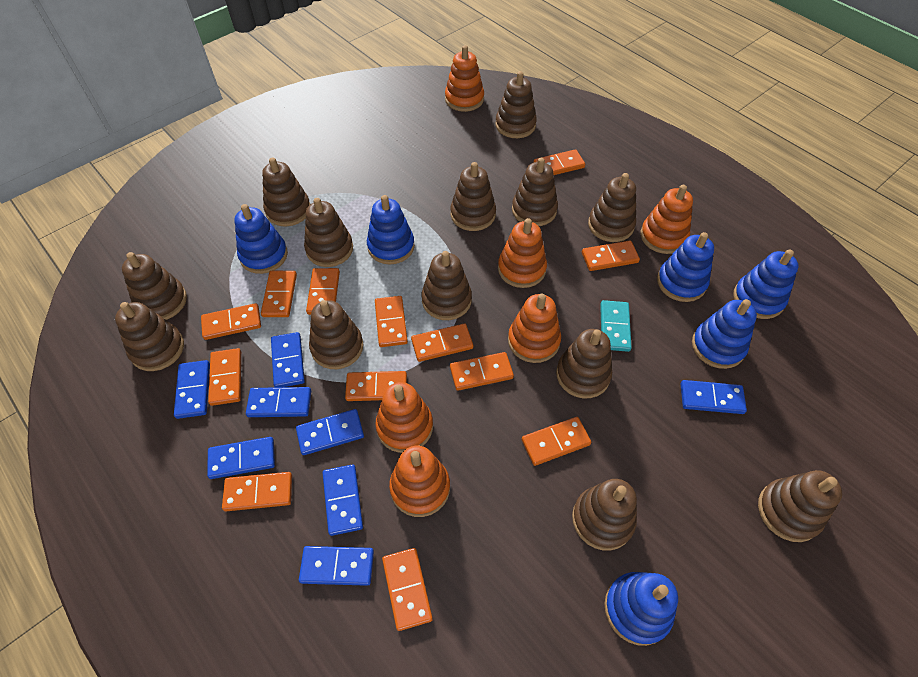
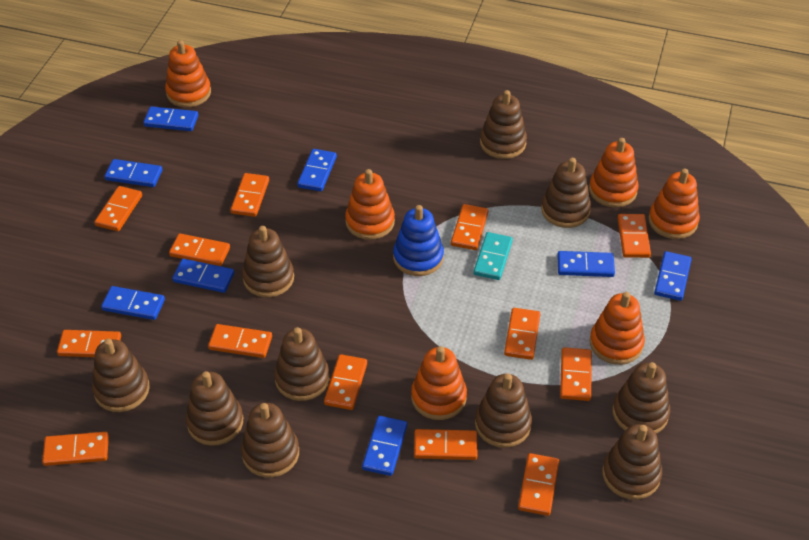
blue stacking toy: [234,204,288,274] [367,195,415,264] [604,572,678,646] [657,232,714,302] [692,299,757,369] [733,249,799,319] = 6 -> [393,205,444,276] = 1
brown stacking toy: [115,302,184,371] [122,252,187,320] [262,157,310,227] [304,198,353,267] [309,300,363,369] [421,251,472,320] [451,162,496,231] [495,71,537,138] [512,158,558,226] [556,329,612,398] [572,479,637,551] [588,173,636,242] [758,470,842,542] = 13 -> [92,338,150,412] [186,371,243,446] [241,403,299,478] [242,226,294,297] [274,327,330,401] [475,373,532,448] [480,90,527,159] [541,158,591,228] [602,424,662,500] [613,362,670,434] = 10

